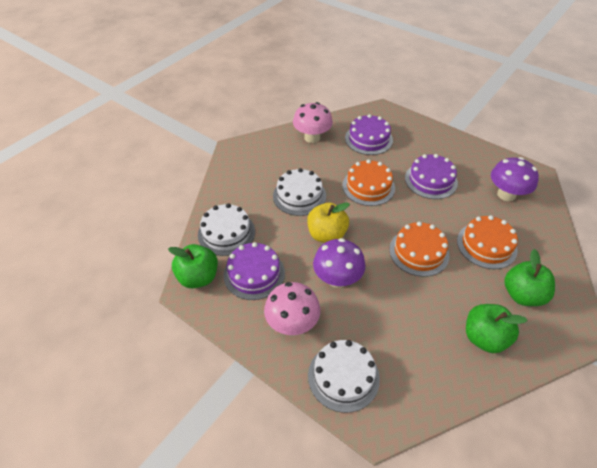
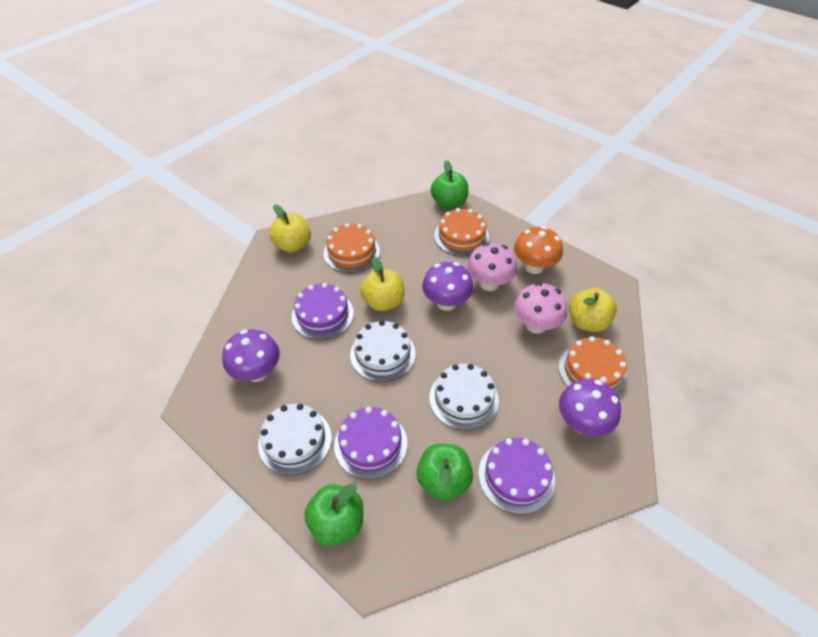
orange mushroom: none = 0 -> [514,226,563,274] = 1
purple mushroom: [313,238,366,288] [491,157,539,201] = 2 -> [222,329,280,382] [422,262,473,311] [559,379,621,436] = 3
yellow apple: [307,202,350,243] = 1 -> [269,204,311,253] [360,257,405,311] [569,288,617,332] = 3

